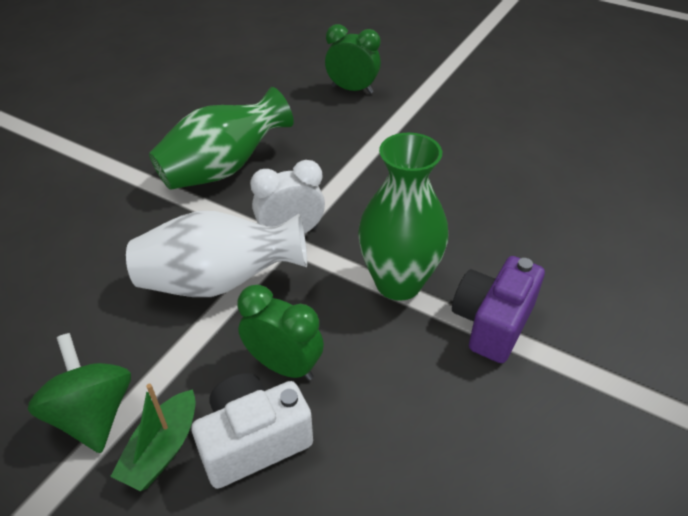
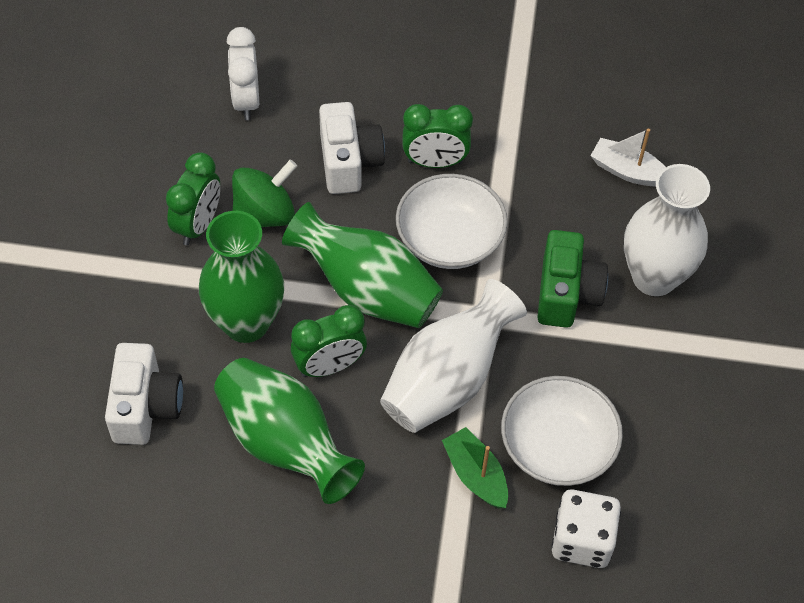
green camera: none = 0 -> [537,230,608,328] = 1
green clock: [237,285,324,380] [325,24,381,94] = 2 -> [166,152,220,245] [291,305,367,377] [403,104,473,168] = 3
green vase: [149,87,294,190] [358,133,448,301] = 2 -> [199,211,284,343] [214,358,365,504] [282,202,443,328] = 3
purple camera: [452,256,545,363] = 1 -> none = 0
white boat: none = 0 -> [590,128,666,186] = 1
white bowl: none = 0 -> [396,174,508,269] [501,376,623,486] = 2
white camera: [192,373,313,489] = 1 -> [105,343,183,445] [319,102,385,194] = 2
white dice: none = 0 -> [551,489,621,568] = 1
white vase: [126,211,307,297] = 1 -> [380,279,527,433] [624,164,710,296] = 2

